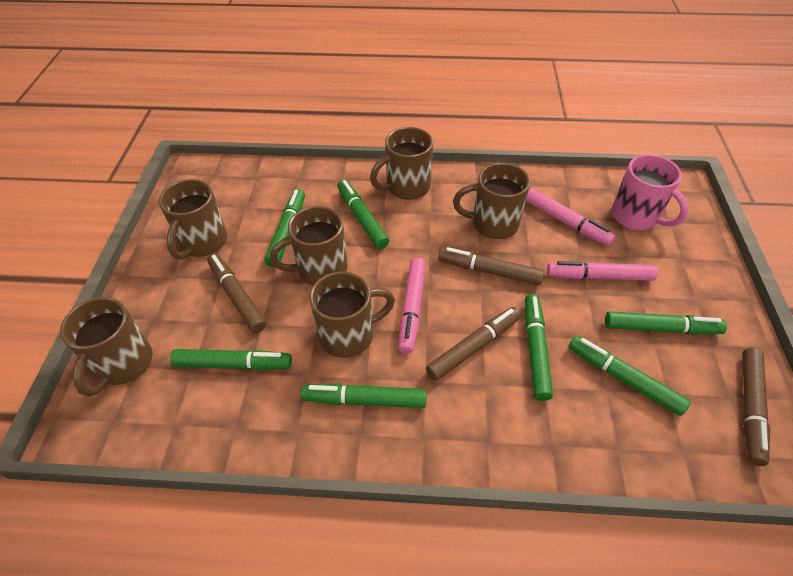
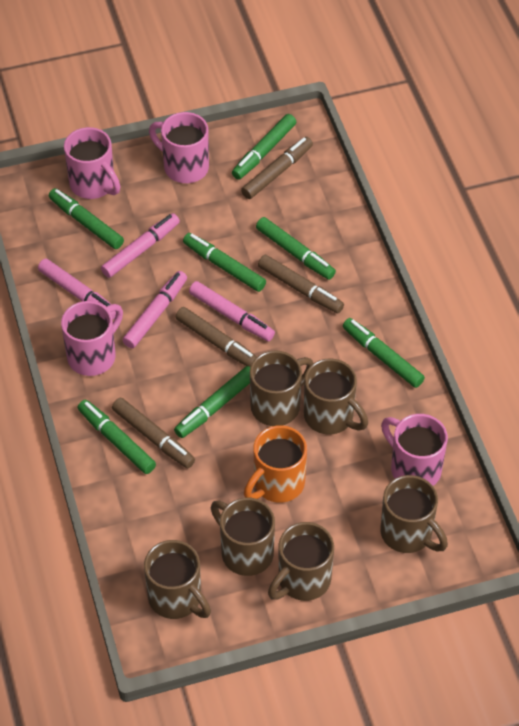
orange mug: none = 0 -> [244,425,307,503] = 1
pink marker: [398,257,426,354] [526,189,616,246] [547,261,658,281] = 3 -> [38,258,116,320] [101,213,180,278] [122,271,187,348] [189,281,275,341] = 4
pink mug: [611,154,689,230] = 1 -> [61,301,123,376] [64,127,120,199] [149,112,209,183] [381,414,448,486] = 4

